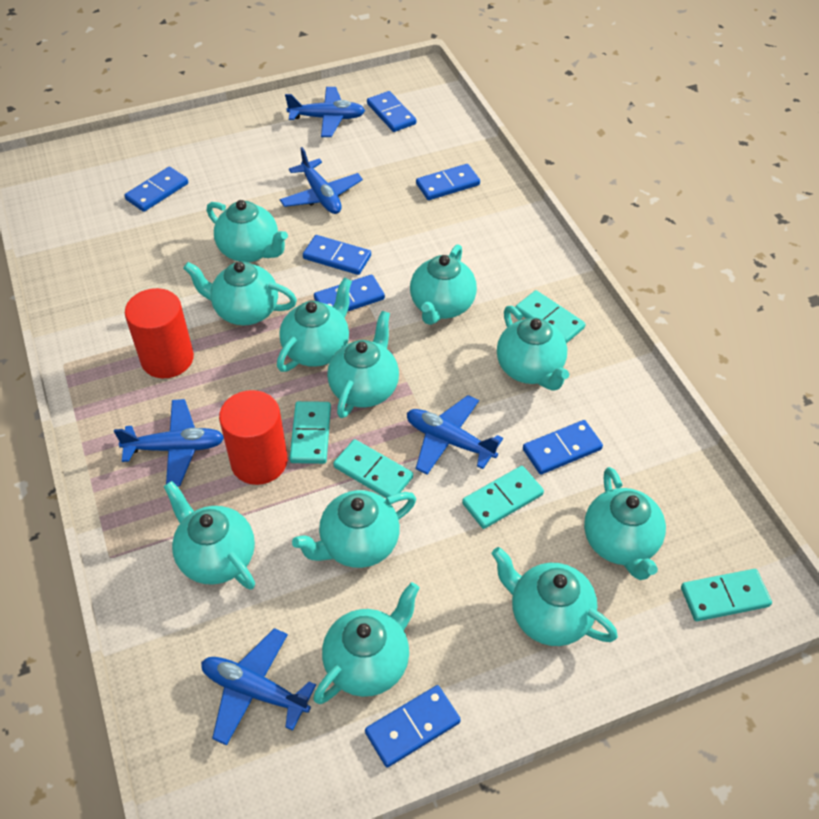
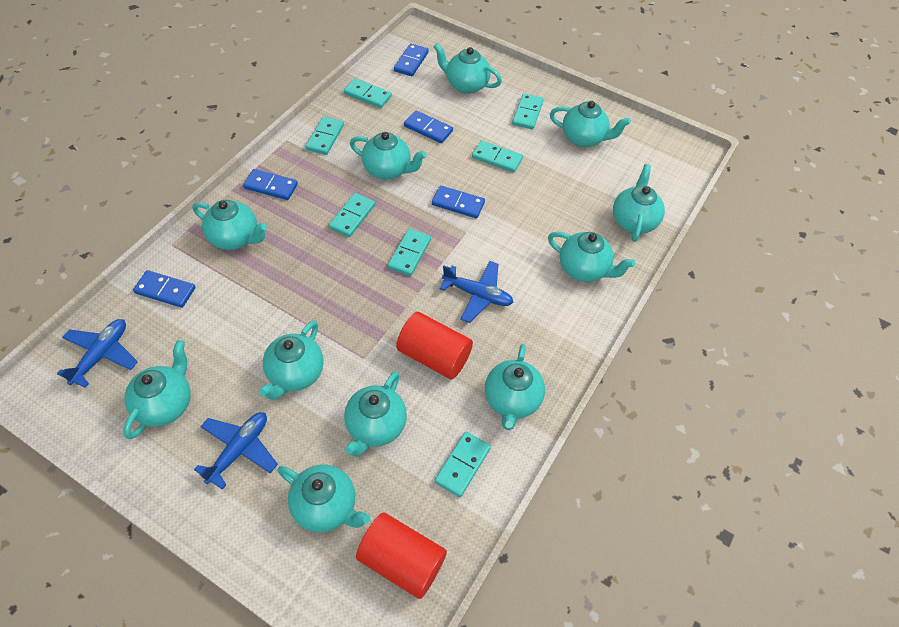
blue domino: [124,167,188,212] [303,235,371,275] [314,275,385,312] [365,685,461,768] [367,91,416,132] [416,164,480,200] [523,420,603,475] = 7 -> [133,270,195,308] [243,169,298,200] [394,43,429,76] [404,110,453,143] [432,185,485,218] = 5
blue plane: [114,399,224,487] [201,628,316,746] [280,147,363,214] [285,87,365,137] [407,395,503,475] = 5 -> [57,319,138,388] [194,412,278,490] [439,261,514,323] = 3
turquoise domino: [289,401,331,464] [333,439,413,498] [462,466,544,529] [515,290,586,343] [681,569,772,621] = 5 -> [306,116,344,155] [329,193,375,237] [344,78,392,108] [388,229,431,276] [434,432,491,497] [472,140,523,173] [512,93,544,130] = 7

